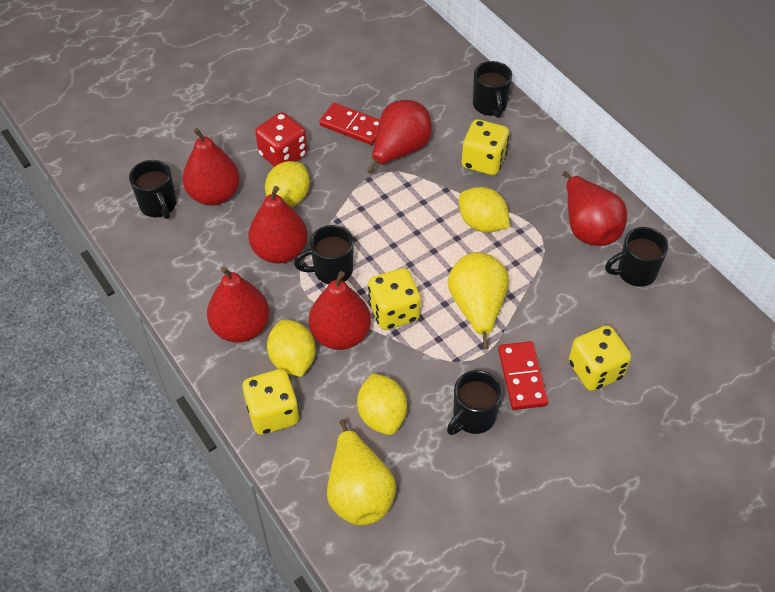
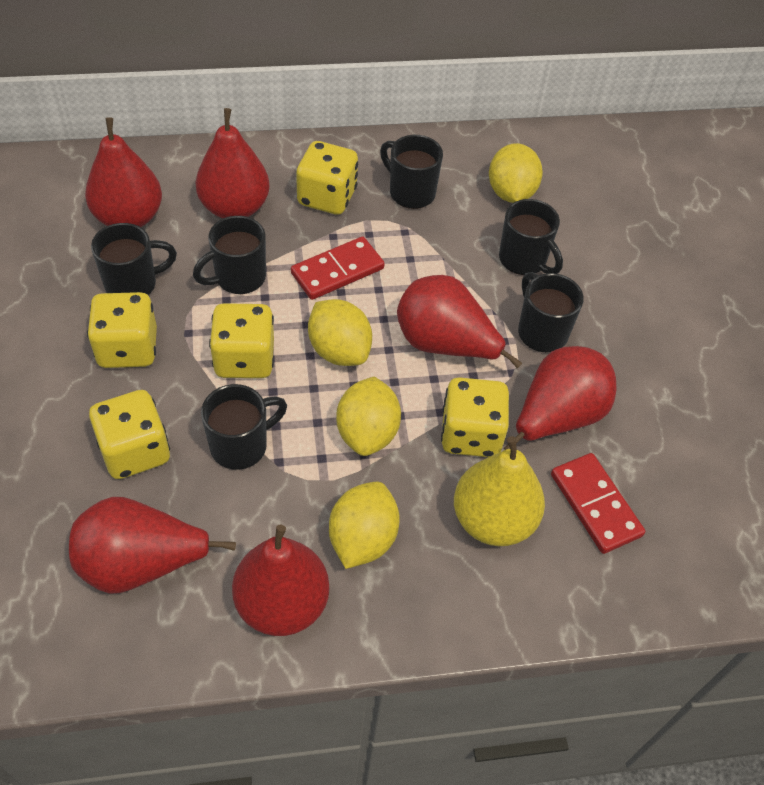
black mug: [129,160,176,219] [294,225,354,284] [447,370,502,435] [473,61,512,118] [605,227,669,287] = 5 -> [91,223,177,295] [193,216,266,294] [201,384,287,470] [380,135,443,209] [499,199,563,275] [518,272,584,352] = 6
red dice: [255,112,307,167] = 1 -> none = 0
yellow dice: [242,369,300,435] [368,268,421,330] [462,119,509,175] [569,325,631,391] = 4 -> [87,292,157,368] [89,390,170,479] [209,303,274,378] [296,141,358,215] [441,377,509,457] = 5
yellow pear: [327,419,396,526] [448,252,509,349] = 2 -> [454,436,545,546] = 1

